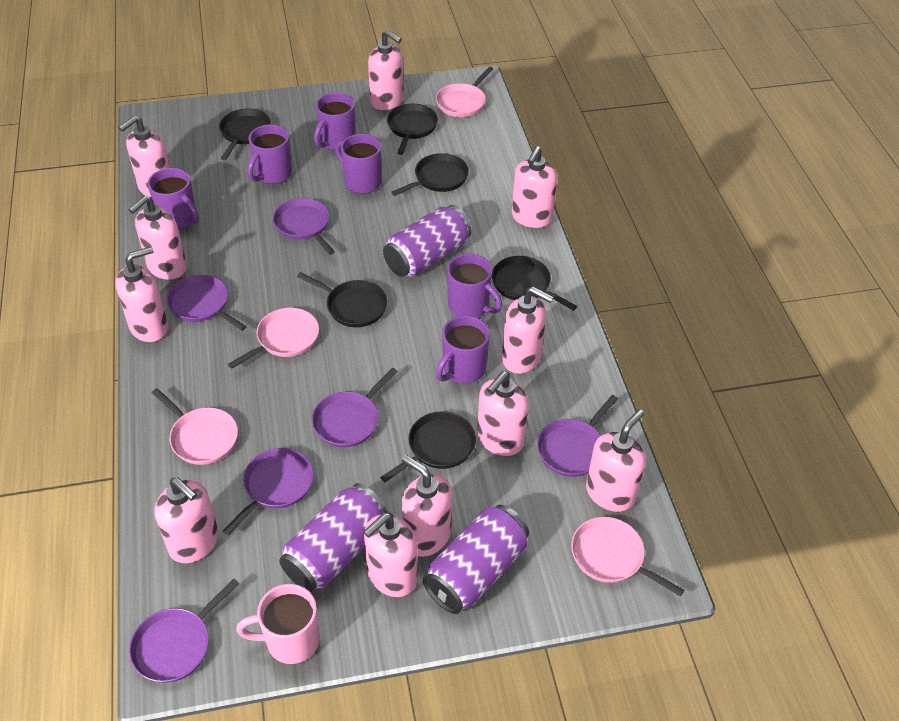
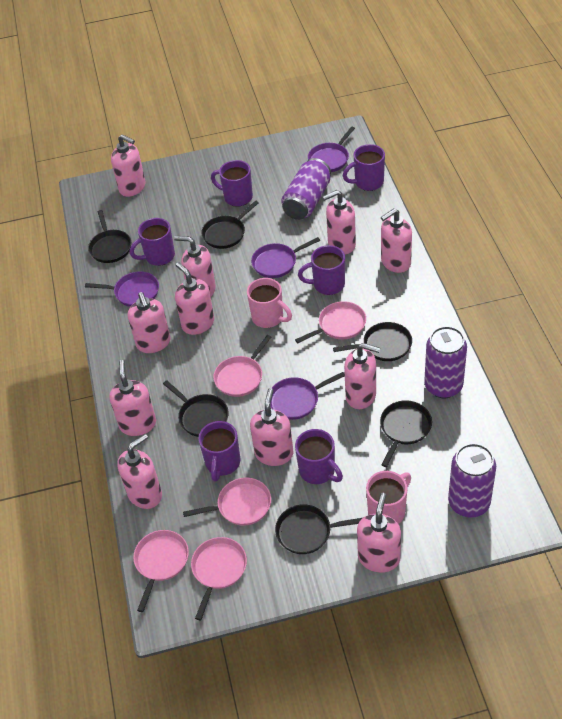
pink mug: [236,584,320,664] = 1 -> [247,278,292,328] [366,471,411,524] = 2
pink pan: [152,388,238,465] [228,308,319,369] [436,67,493,117] [571,517,684,596] = 4 -> [133,530,189,612] [183,478,271,526] [191,537,247,620] [213,335,271,397] [295,301,366,344] = 5
purple pan: [129,579,239,683] [167,275,247,331] [223,448,314,536] [273,198,335,255] [312,368,398,447] [537,395,618,477] = 6 -> [85,271,159,307] [251,237,320,278] [270,372,345,420] [308,127,355,172] = 4

